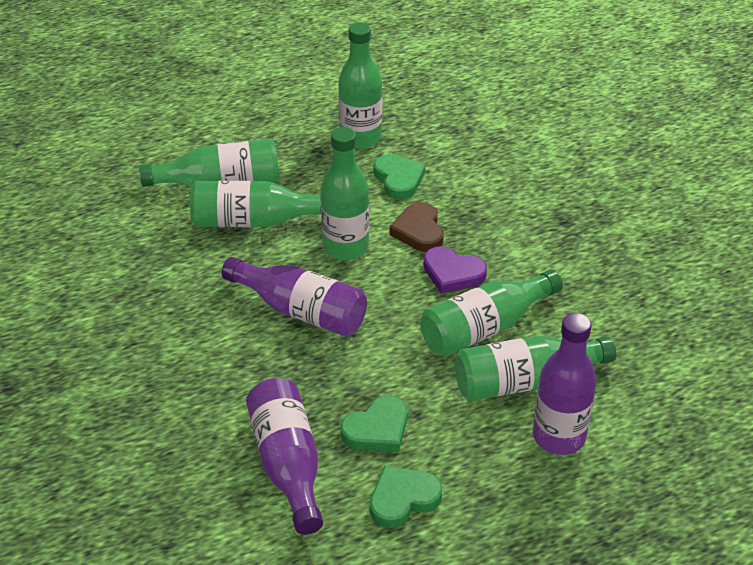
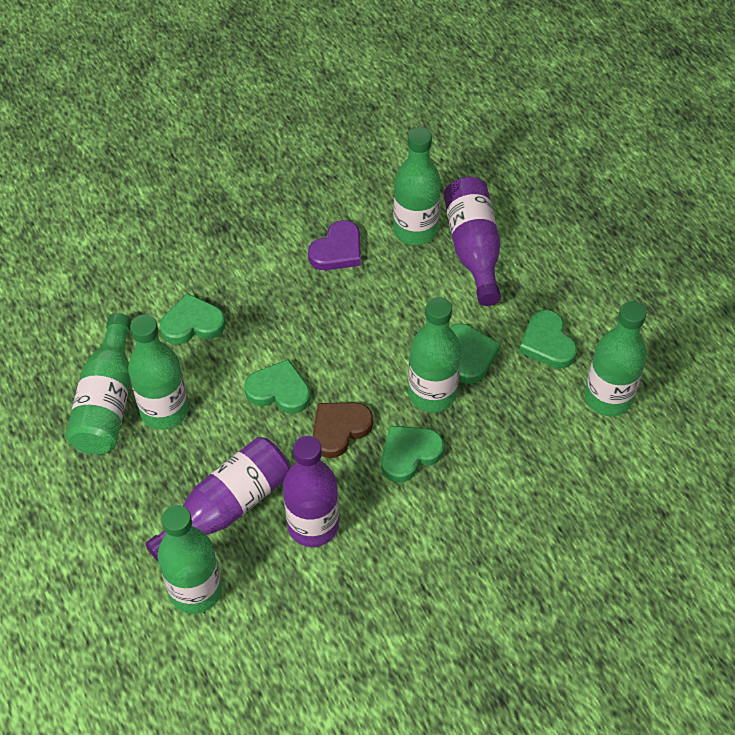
green heart: [341,396,407,452] [370,466,442,528] [374,154,426,200] = 3 -> [160,293,225,344] [244,359,310,414] [381,426,444,483] [450,324,500,384] [519,310,577,368] = 5

